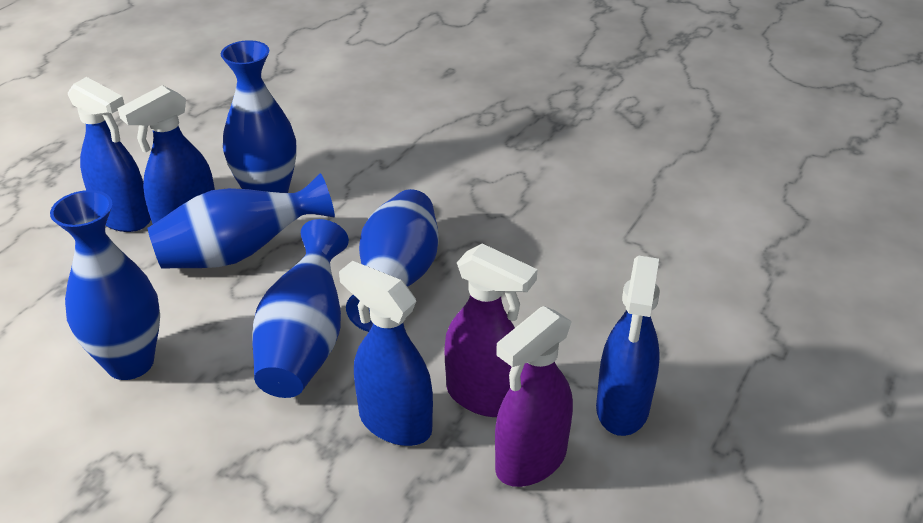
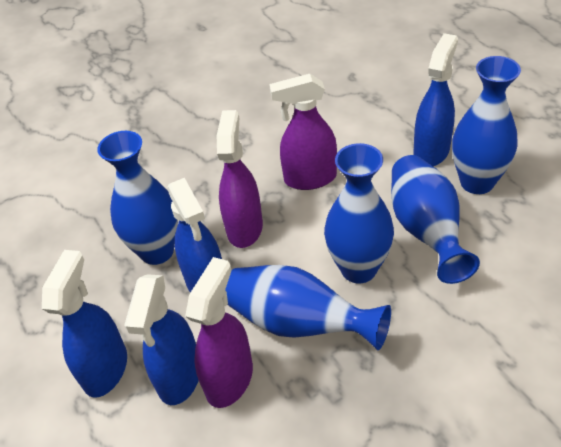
purple spray bottle: [444,243,537,417] [495,306,573,487] = 2 -> [185,257,253,408] [217,110,263,248] [269,74,337,190] = 3

